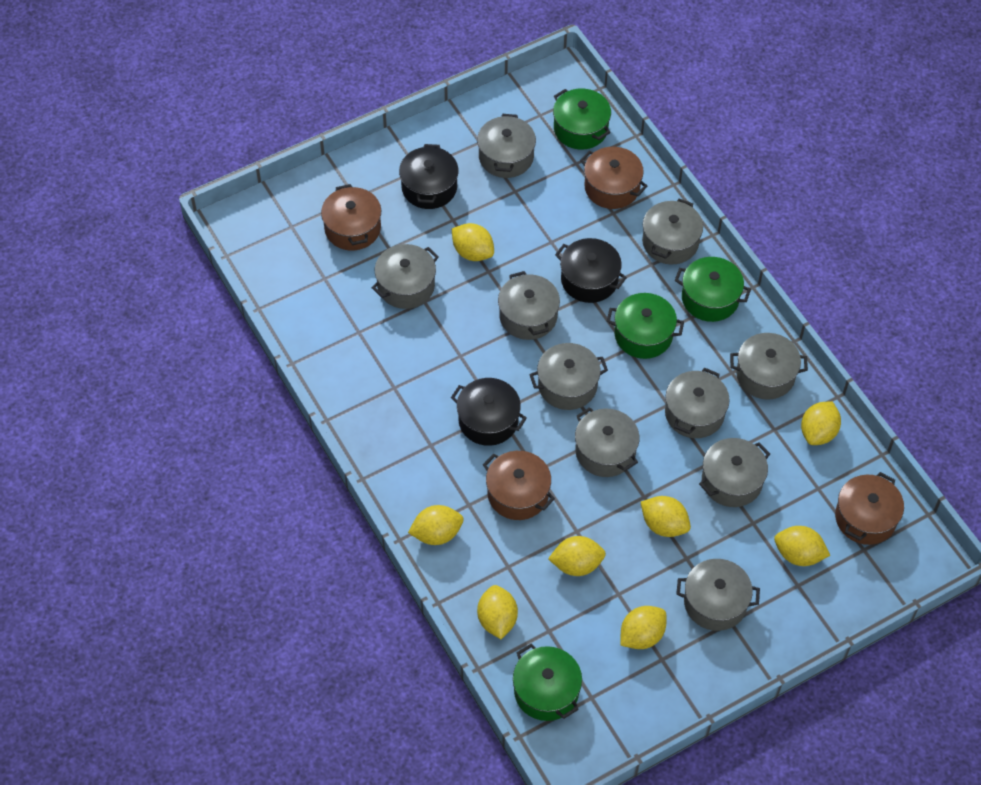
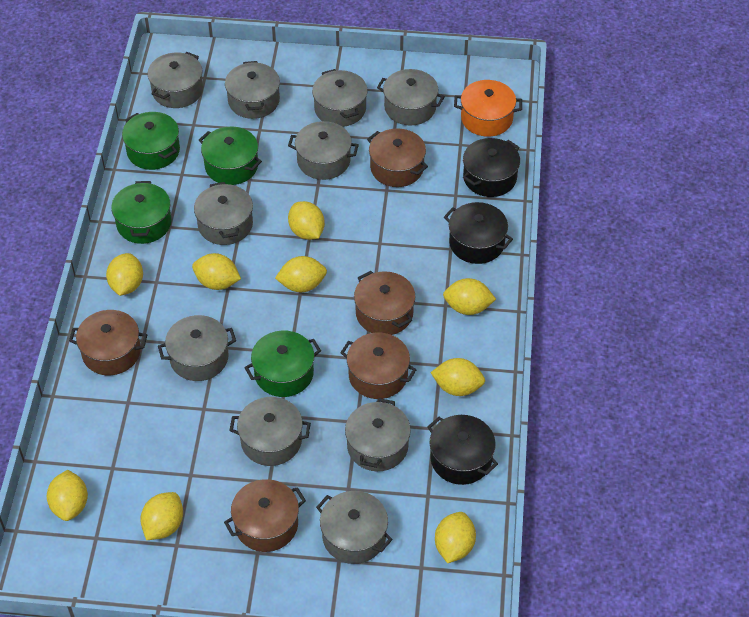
brown pot: [321,184,381,251] [483,451,555,520] [580,147,647,209] [835,472,904,545] = 4 -> [69,310,147,375] [224,479,306,552] [340,332,417,399] [354,271,416,335] [367,128,428,187] = 5
orange pot: none = 0 -> [454,80,522,137] = 1
yellow lemon: [408,505,463,545] [452,223,494,261] [477,585,518,639] [548,536,606,576] [620,606,667,649] [641,496,691,537] [774,526,830,566] [801,401,841,445] = 8 -> [47,470,88,521] [106,253,143,296] [140,492,183,540] [192,253,241,290] [275,256,327,292] [288,201,325,240] [431,358,485,396] [435,512,476,563] [443,278,496,315] = 9

